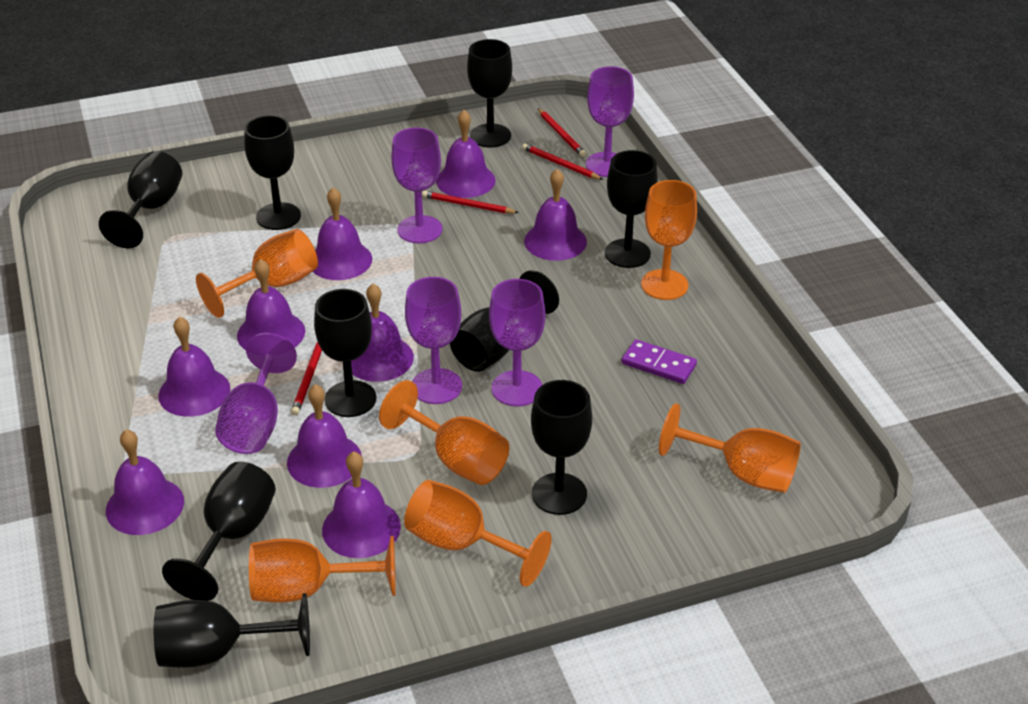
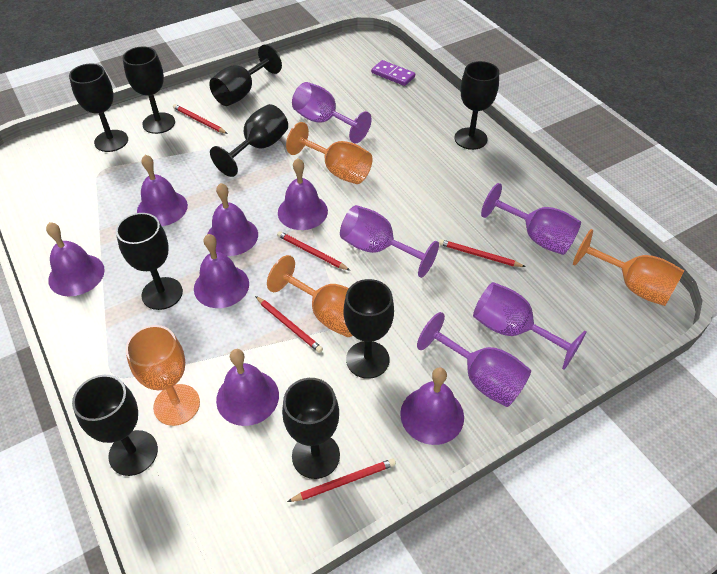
orange goblet: [196,229,318,318] [249,536,396,603] [379,380,509,485] [404,480,552,587] [641,180,697,300] [659,403,801,493] = 6 -> [125,325,200,426] [267,255,353,337] [286,122,372,184] [573,229,684,306] = 4
purple bell: [106,429,184,535] [158,316,230,417] [237,259,305,350] [287,384,362,488] [313,187,372,280] [322,451,401,558] [351,284,414,382] [436,110,496,198] [524,169,587,261] = 9 -> [46,222,105,296] [137,155,188,226] [194,234,249,308] [207,183,258,256] [216,349,279,426] [278,158,328,230] [400,367,464,445] = 7
red pencil: [291,342,322,415] [422,191,519,214] [522,143,603,180] [538,108,586,157] = 4 -> [173,104,228,134] [255,296,323,353] [277,231,351,271] [287,458,396,502] [439,239,526,267] = 5

